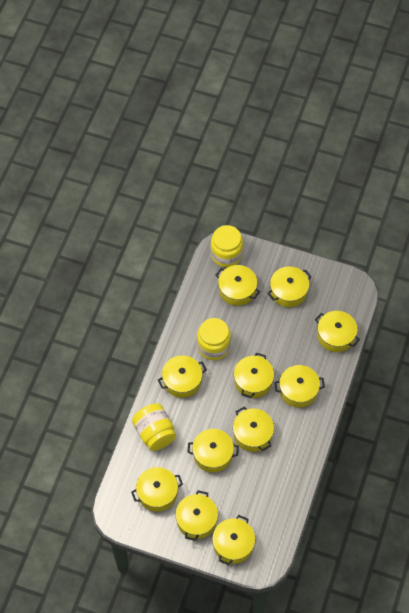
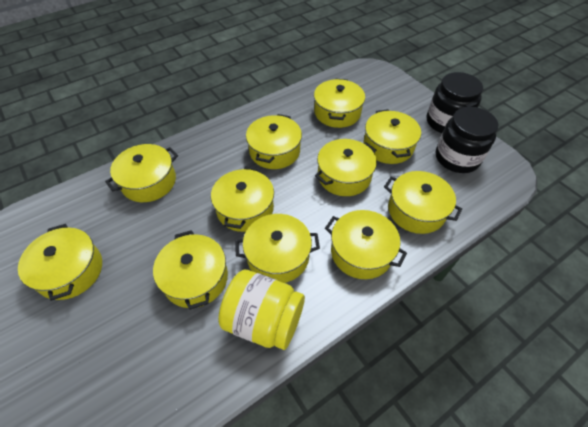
black jar: none = 0 -> [427,72,483,133] [436,107,498,173] = 2
yellow jar: [132,403,176,451] [197,318,231,360] [211,225,243,267] = 3 -> [218,270,305,350] = 1

